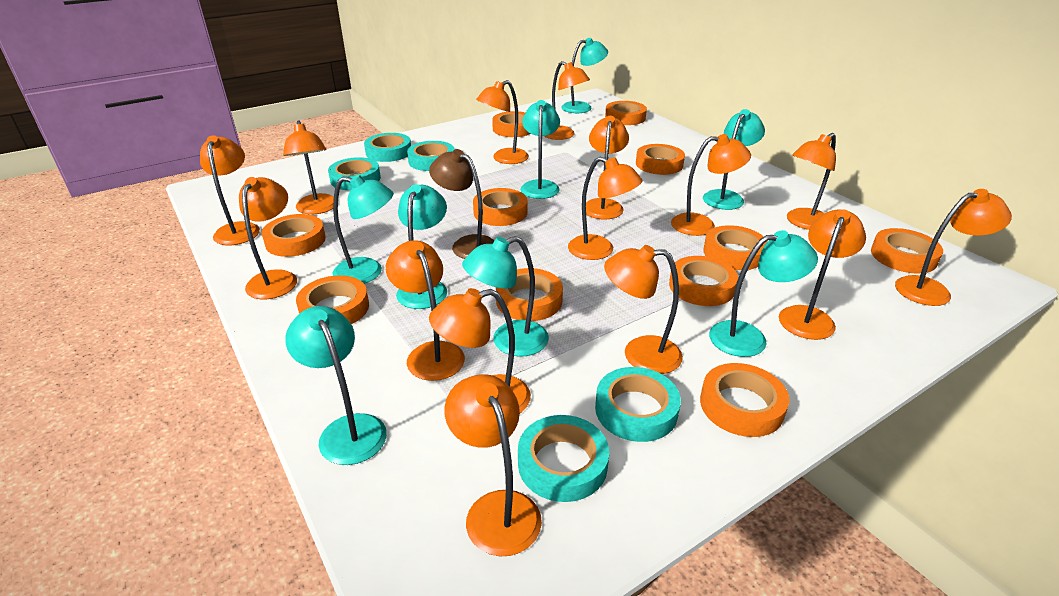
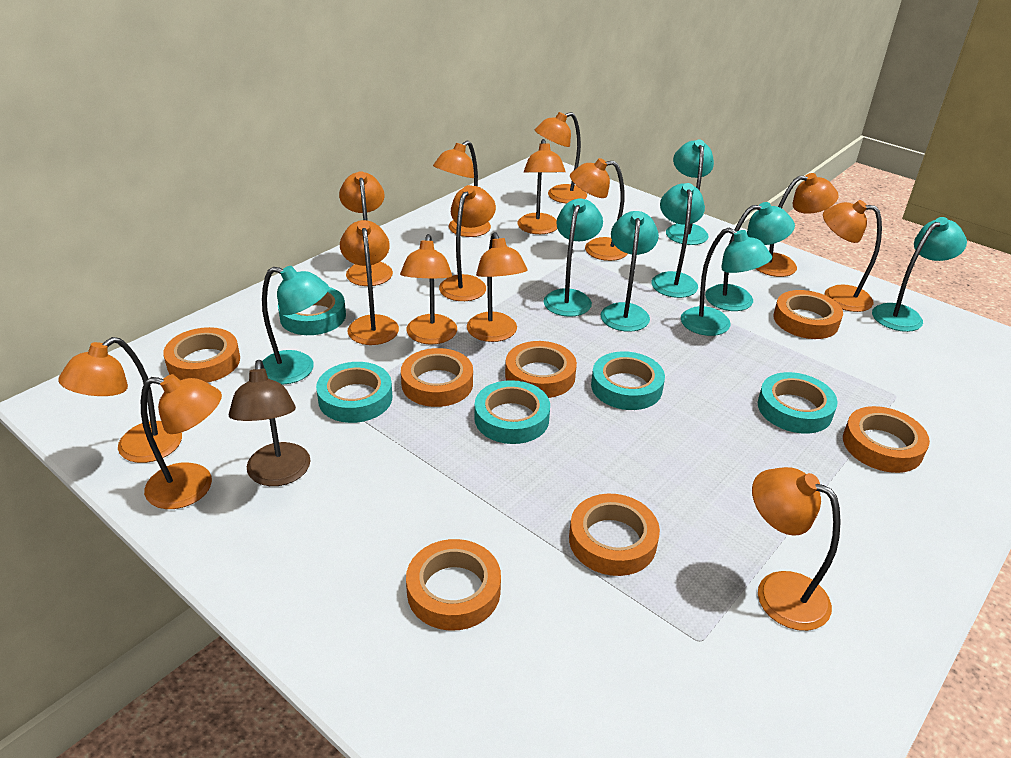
orange lamp: [200,135,260,245] [239,177,297,299] [283,120,334,214] [386,240,465,381] [429,288,531,413] [444,374,542,556] [476,80,529,164] [544,61,590,140] [568,157,643,260] [586,116,629,219] [604,245,683,374] [671,134,751,236] [779,209,866,340] [787,133,836,230] [895,189,1012,306] = 15 -> [58,337,182,463] [141,374,222,509] [339,171,393,286] [340,220,399,345] [400,234,457,344] [433,141,491,237] [439,185,496,301] [467,232,527,342] [517,139,566,234] [535,112,587,203] [570,158,627,261] [752,467,841,631] [756,173,839,277] [823,200,882,312] = 14
orange tape: [261,214,326,257] [296,275,369,324] [473,188,527,226] [492,111,531,137] [496,268,563,321] [605,101,647,125] [636,144,685,175] [669,256,738,306] [700,363,789,437] [703,225,768,270] [871,228,943,274] = 11 -> [163,327,240,383] [401,348,473,407] [406,539,501,631] [505,341,577,398] [569,494,660,576] [773,290,843,339] [843,406,930,473] = 7

